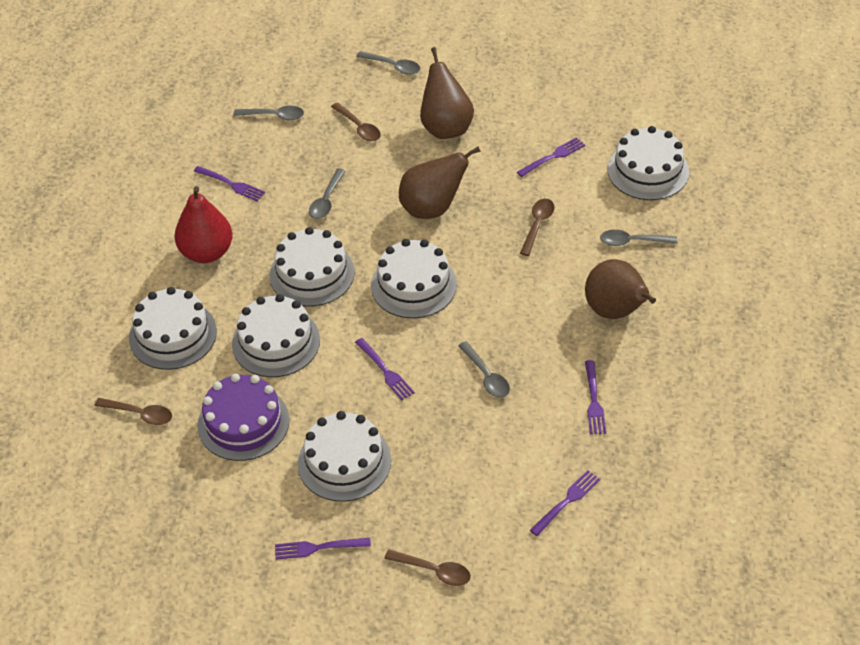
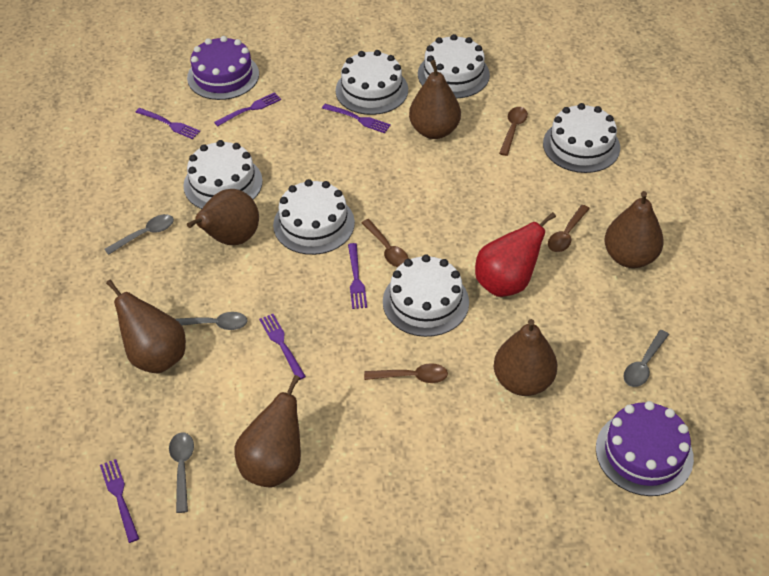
brown pear: [399,147,481,219] [420,47,474,139] [585,259,656,319] = 3 -> [106,279,186,373] [187,189,259,245] [234,375,301,487] [409,60,461,139] [494,319,558,396] [604,191,664,268] = 6
grey spoon: [233,106,304,120] [309,169,346,219] [356,51,420,75] [458,341,510,398] [600,229,677,246] = 5 -> [105,214,174,255] [169,432,194,513] [175,312,247,330] [623,330,669,387] = 4
purple cake: [197,373,289,461] = 1 -> [187,36,259,100] [596,401,694,496] = 2

